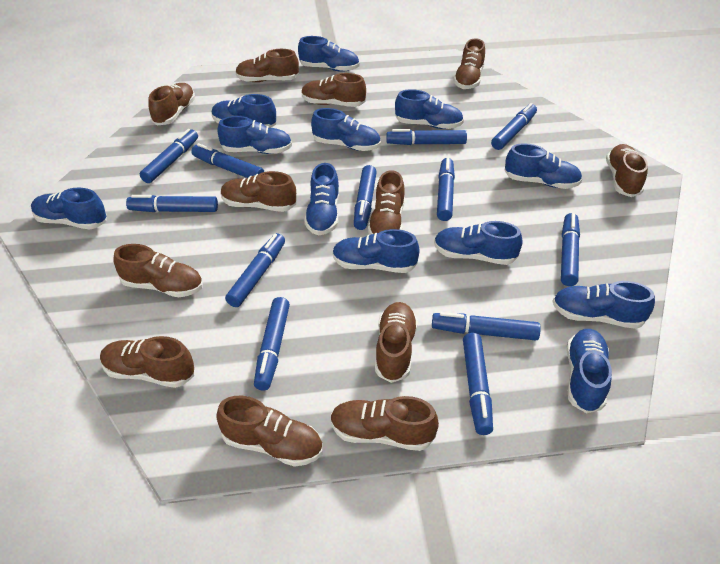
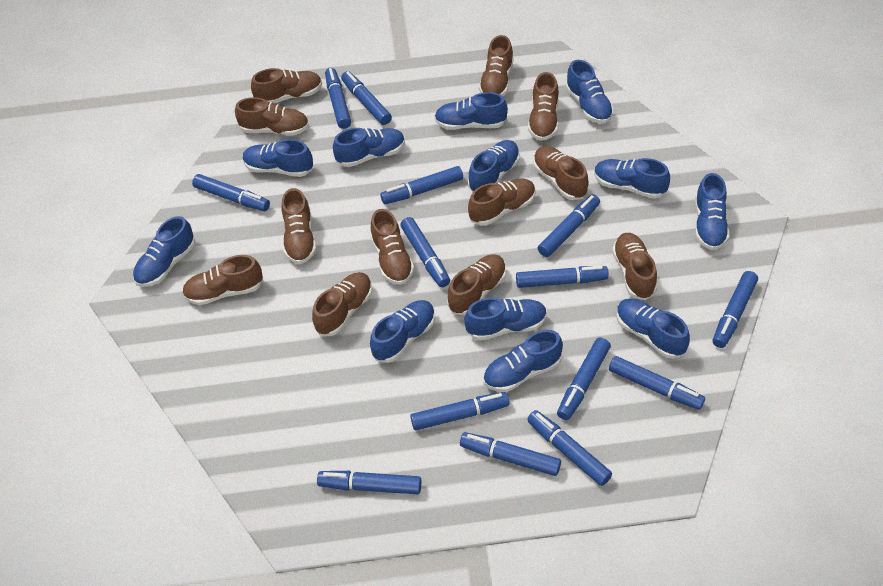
blue marker: [126,195,218,212] [140,129,198,183] [192,143,264,178] [225,233,285,307] [254,297,290,391] [354,165,377,230] [386,129,467,145] [432,312,541,340] [437,158,455,221] [463,333,493,435] [491,103,537,150] [561,213,580,286] = 12 -> [192,174,270,211] [317,471,421,494] [325,68,351,129] [341,71,392,125] [380,166,463,204] [400,217,450,287] [410,392,510,430] [460,432,561,476] [516,266,609,288] [527,410,612,486] [538,194,600,257] [557,338,611,420] [609,356,705,410] [713,271,758,348] = 14

